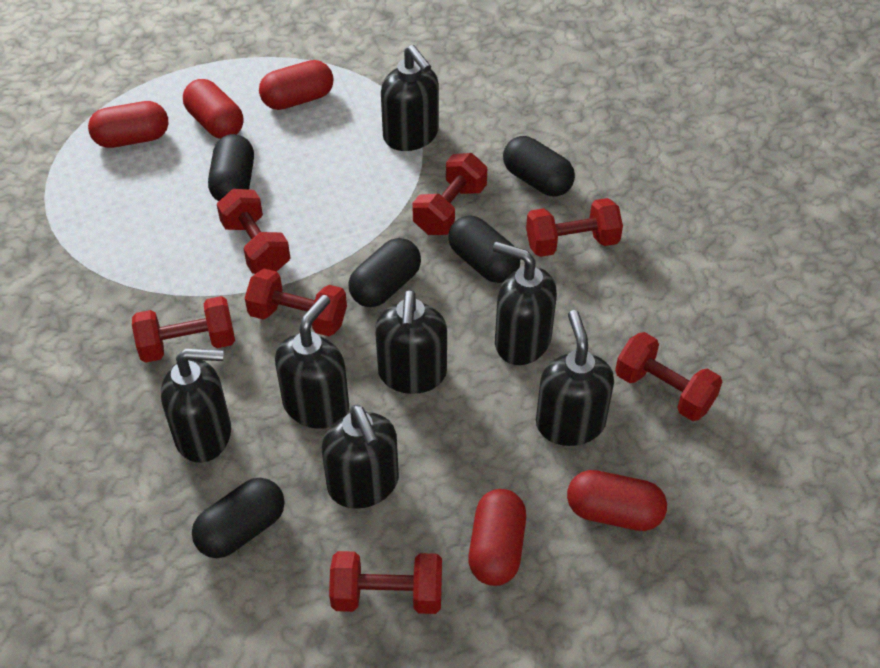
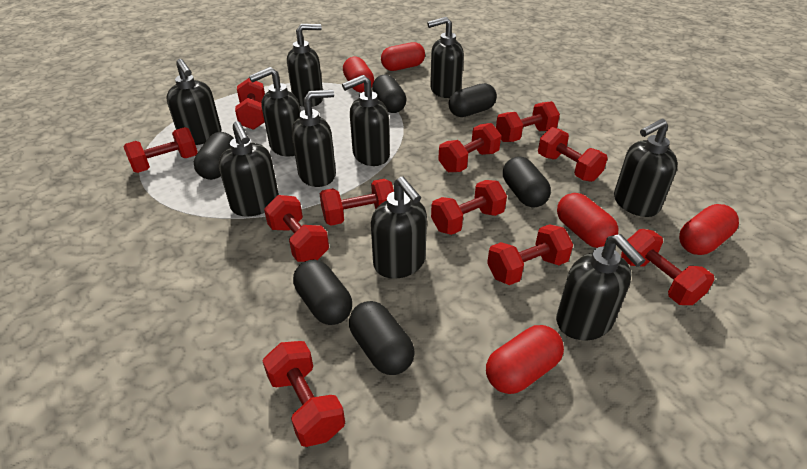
black capsule: [192,478,284,558] [208,134,254,201] [349,238,421,307] [448,215,520,283] [503,136,575,197] = 5 -> [194,132,234,180] [293,260,352,325] [349,301,415,375] [372,75,407,113] [448,83,497,117] [503,156,551,208] = 6
black soap dispenser: [161,349,231,463] [275,295,349,429] [322,405,399,509] [375,290,447,394] [381,45,439,151] [493,242,557,365] [536,310,614,446] = 7 -> [166,59,221,145] [219,121,279,216] [249,67,301,157] [287,24,323,107] [292,90,336,187] [342,75,390,166] [371,177,427,279] [427,17,464,98] [556,234,646,340] [614,119,678,217] = 10
red dumbbell: [132,296,235,363] [217,189,290,274] [245,269,347,336] [329,551,442,614] [412,153,487,235] [526,198,623,257] [615,332,722,421] = 7 -> [123,127,198,173] [235,78,265,130] [263,341,345,447] [264,195,329,262] [320,179,394,226] [431,180,507,235] [438,123,501,172] [487,224,573,285] [496,101,560,142] [538,127,608,182] [621,229,715,305] = 11

